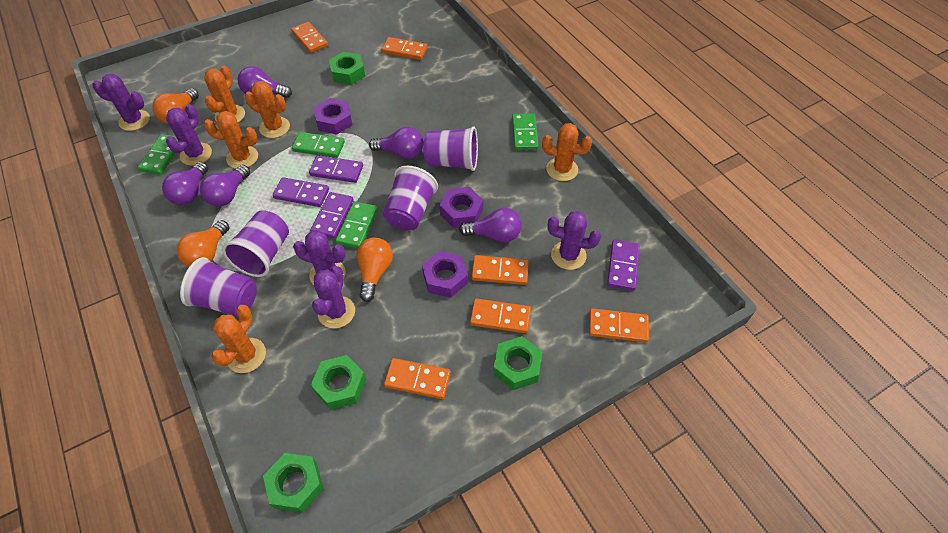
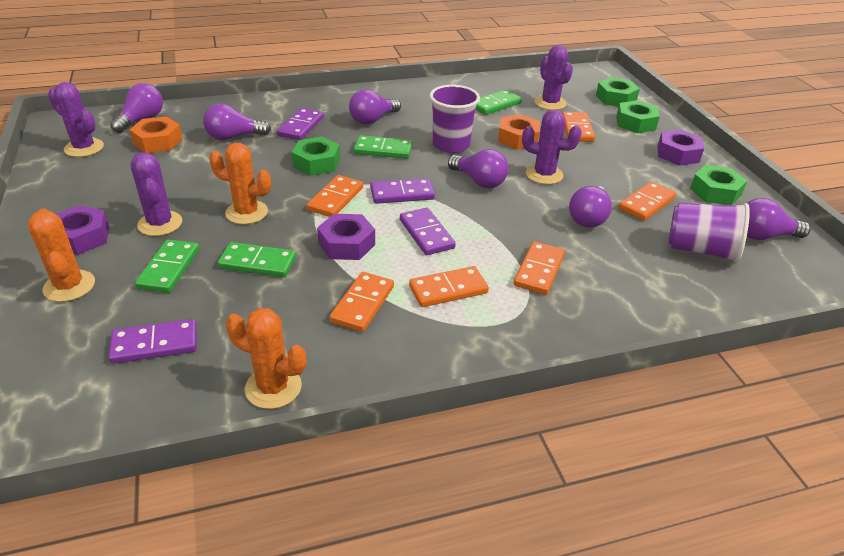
orange cactus: [204,66,245,122] [204,111,258,169] [211,305,266,373] [245,81,290,138] [542,123,592,181] = 5 -> [28,208,95,302] [209,143,271,224] [226,308,306,409] = 3
orange light bulb: [152,88,199,124] [177,220,229,267] [357,237,393,302] = 3 -> none = 0
orange nut: none = 0 -> [130,116,183,153] [498,114,540,150] = 2
purple cactus: [92,74,150,131] [166,104,212,166] [293,230,346,285] [312,266,355,328] [547,211,601,270] = 5 -> [48,82,104,157] [131,152,182,236] [522,110,582,184] [534,45,573,110] = 4
purple cup: [180,257,257,317] [222,210,289,277] [383,166,438,230] [423,126,478,171] = 4 -> [430,85,480,153] [669,202,750,263] = 2
purple light bulb: [162,162,208,205] [200,165,250,206] [238,66,292,98] [369,127,423,159] [459,208,522,243] = 5 -> [110,83,163,133] [203,103,271,140] [349,89,401,124] [448,149,508,188] [569,186,612,227] [747,198,811,240] = 6

